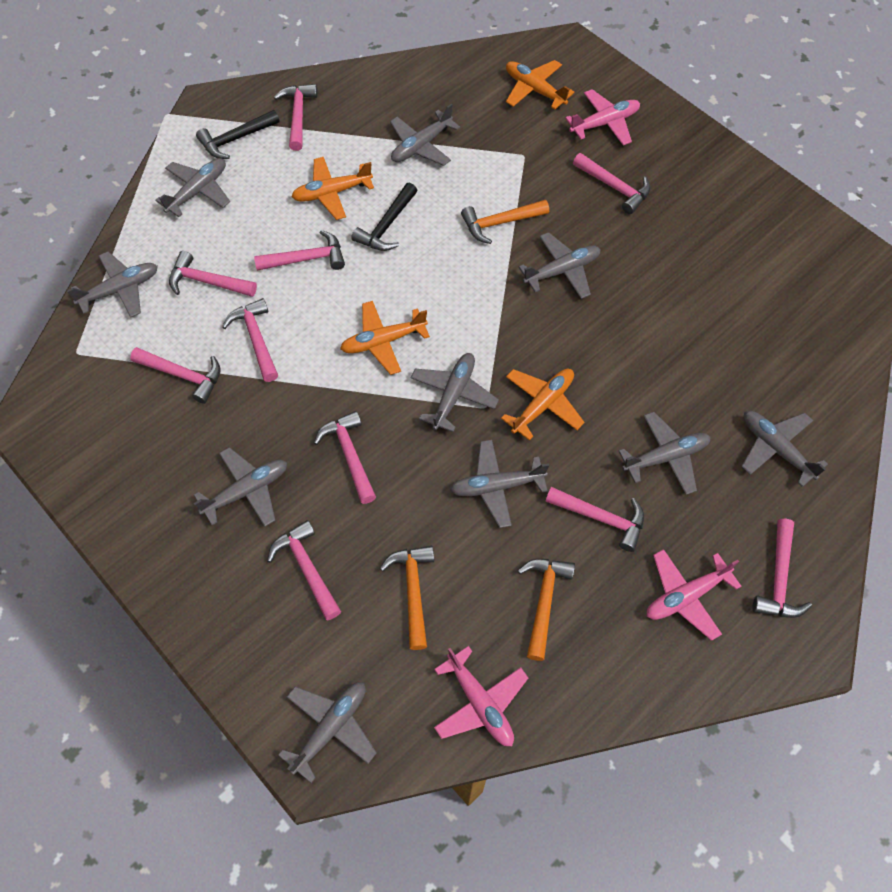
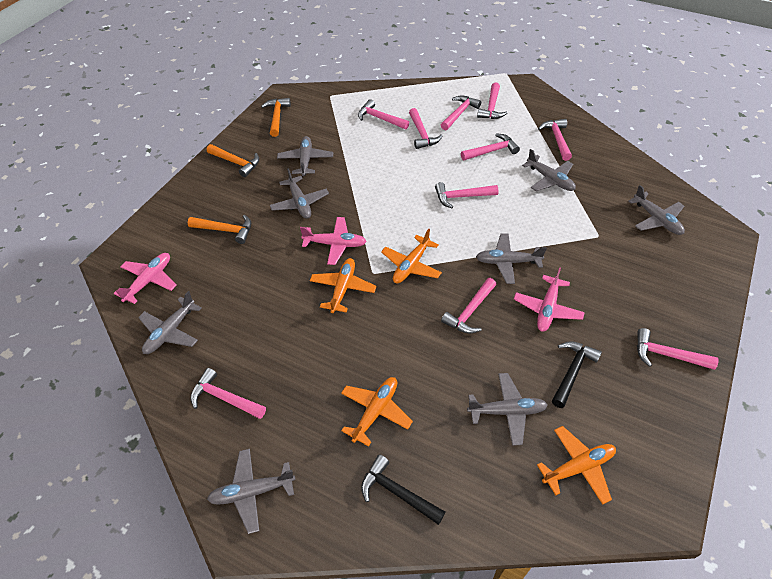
grey plane: [67,251,158,318] [155,158,230,217] [194,447,287,526] [278,682,377,783] [390,104,460,166] [411,353,499,432] [450,440,549,528] [519,232,601,299] [619,412,711,495] [741,411,828,487] = 10 -> [138,291,202,354] [207,449,295,534] [270,168,329,219] [277,136,333,176] [467,373,548,446] [476,234,547,284] [522,149,576,191] [628,185,685,235] = 8

